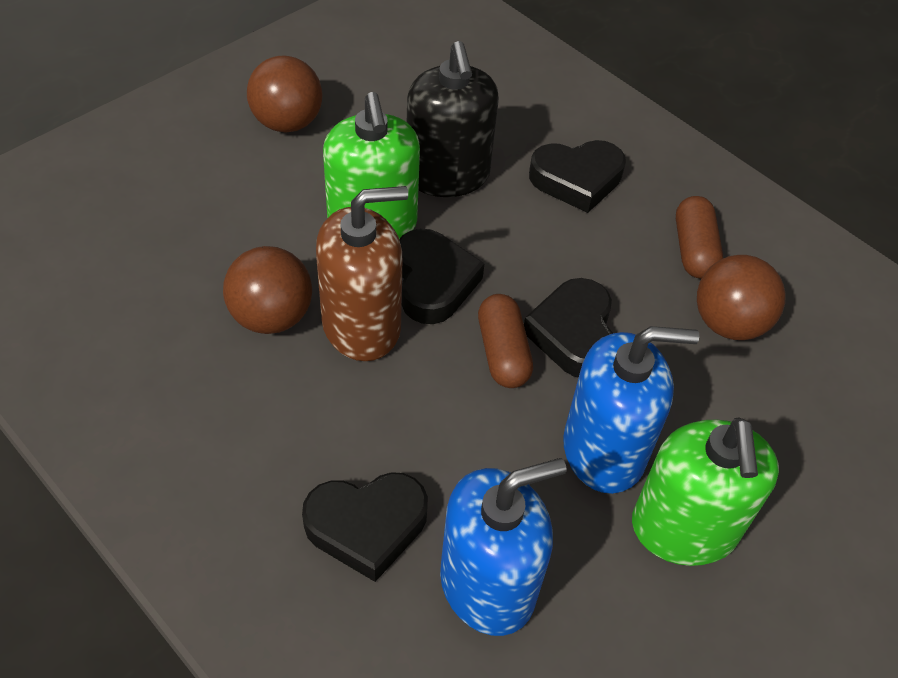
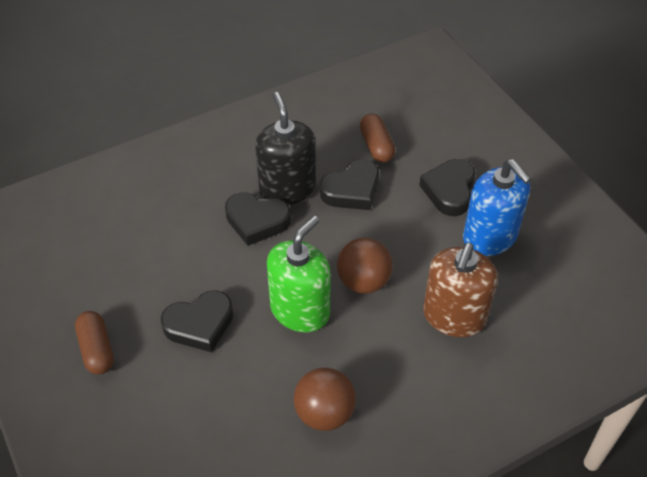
blue soap dispenser: [440,458,566,636] [563,326,699,494] = 2 -> [463,159,532,256] = 1
brown ball: [223,246,312,334] [247,56,323,133] [697,255,786,340] = 3 -> [294,368,356,431] [337,238,393,294] = 2
green soap dispenser: [323,92,420,239] [632,417,779,566] = 2 -> [267,216,331,332] = 1

